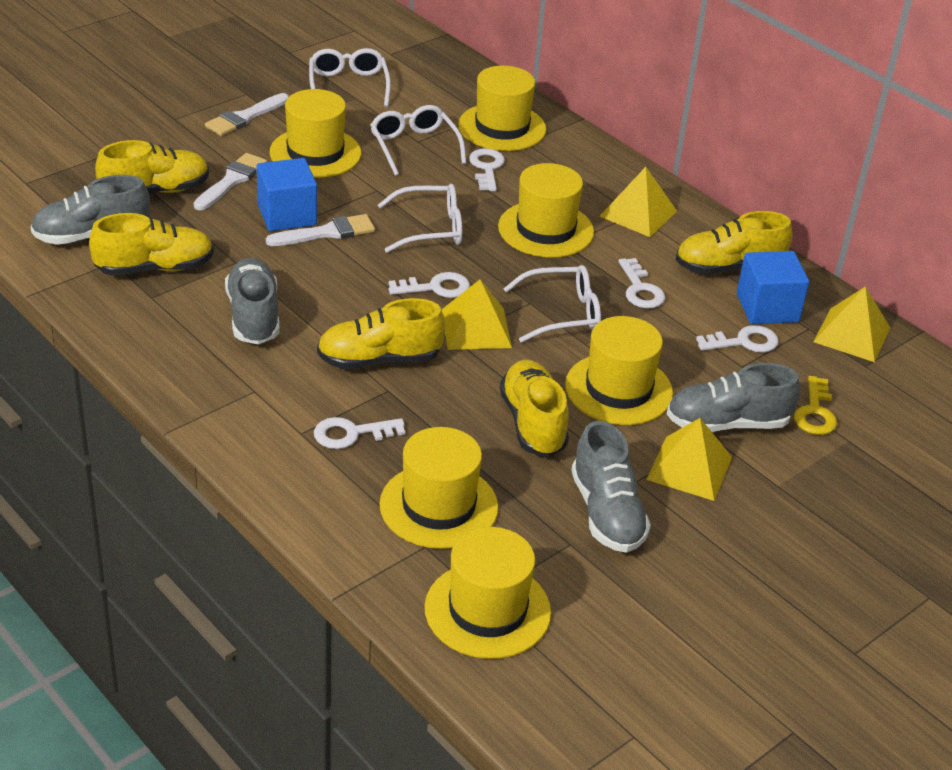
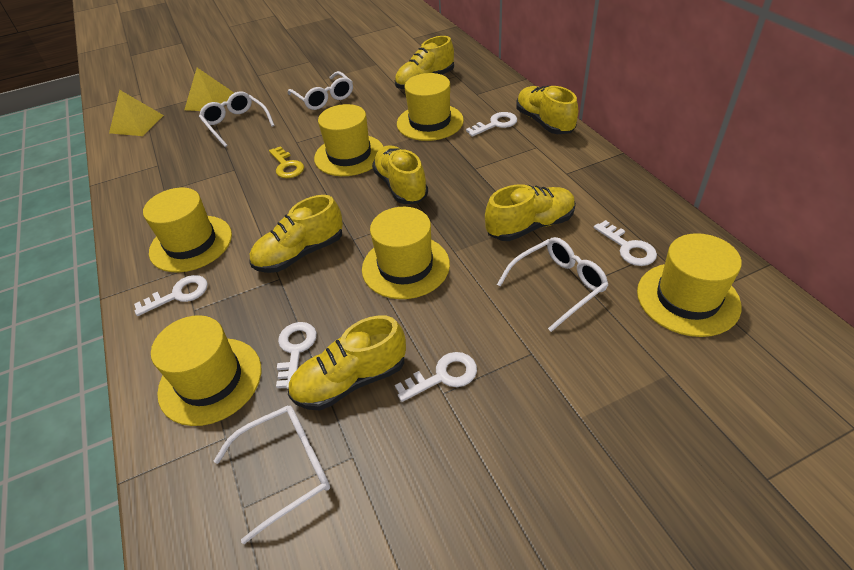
blue cube: [257,158,317,231] [737,251,809,324] = 2 -> none = 0
grey shoe: [31,175,150,245] [225,258,280,344] [571,421,651,553] [667,363,800,432] = 4 -> none = 0
white brush: [194,153,267,210] [205,93,289,136] [266,214,375,246] = 3 -> none = 0
yellow pyramid: [442,279,512,350] [600,167,677,237] [646,418,732,501] [813,286,890,362] = 4 -> [109,90,164,136] [184,68,234,111] = 2
yellow shoe: [89,213,214,276] [95,140,209,194] [317,298,445,369] [500,360,569,457] [676,211,793,274] = 5 -> [250,195,343,273] [288,315,406,410] [372,145,428,204] [395,36,454,89] [485,184,576,241] [516,86,578,134] = 6

